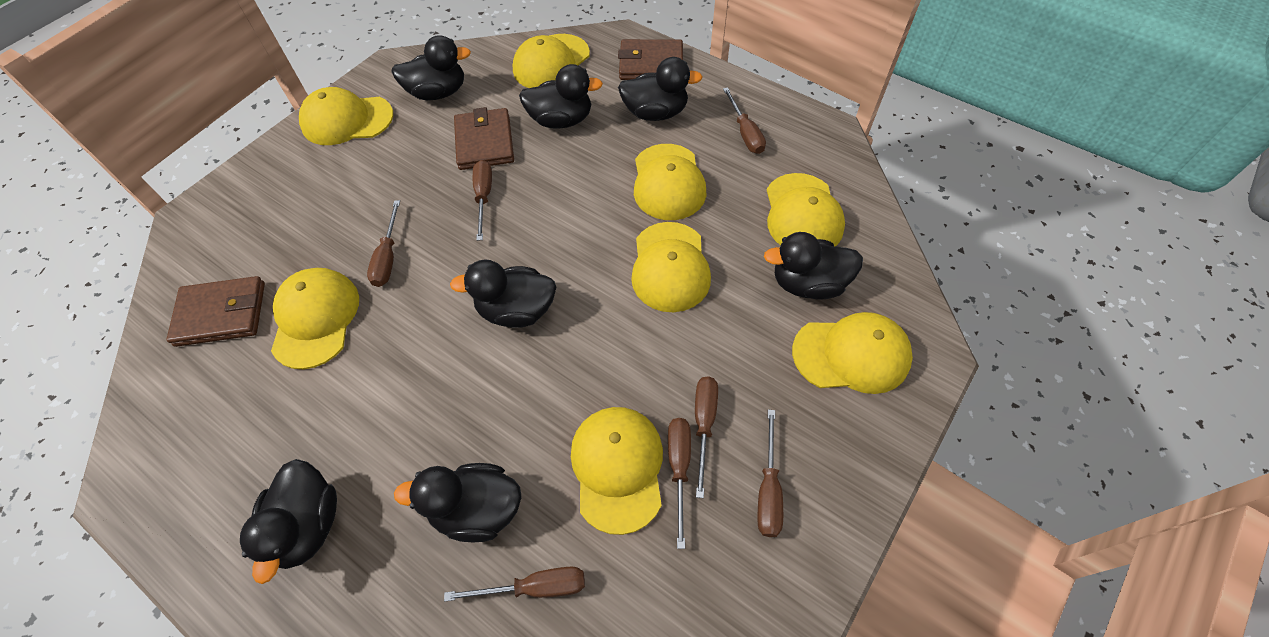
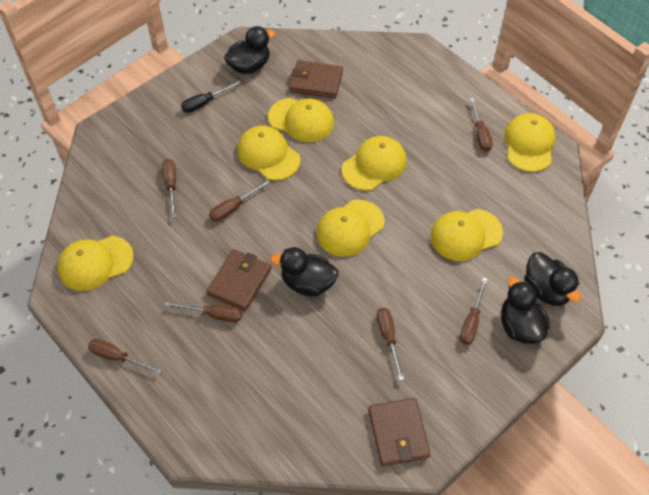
black duck: [240,459,337,584] [391,35,471,100] [394,463,522,543] [450,259,556,328] [519,64,603,129] [618,57,703,121] [764,232,863,300] = 7 -> [224,26,275,74] [270,247,338,296] [501,277,550,344] [524,252,581,306] = 4
black screwdriver: none = 0 -> [181,81,241,113] = 1
yellow cap: [271,268,359,369] [299,87,393,145] [513,34,590,88] [571,407,663,535] [631,222,711,312] [634,144,706,220] [767,173,845,246] [792,312,913,394] = 8 -> [57,236,134,291] [237,125,301,181] [268,98,334,142] [316,200,385,257] [342,136,407,191] [431,209,503,261] [504,113,556,172] = 7

